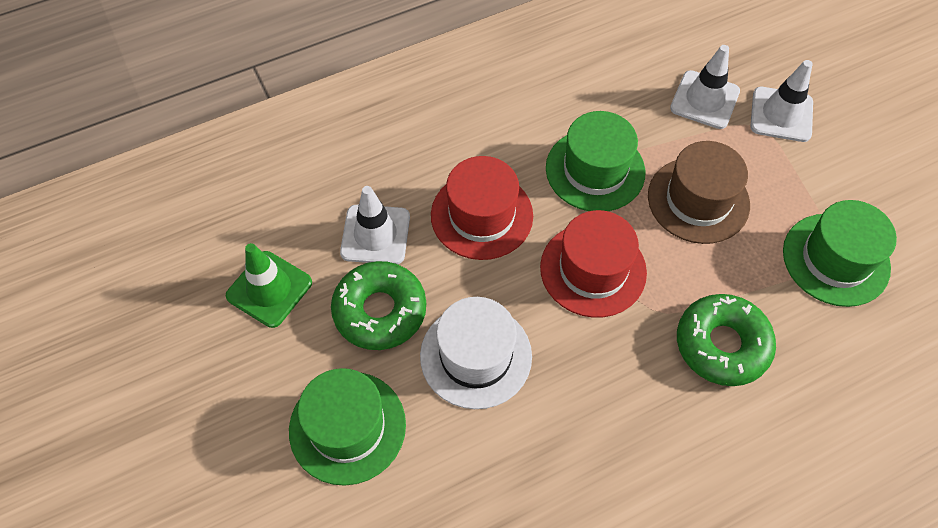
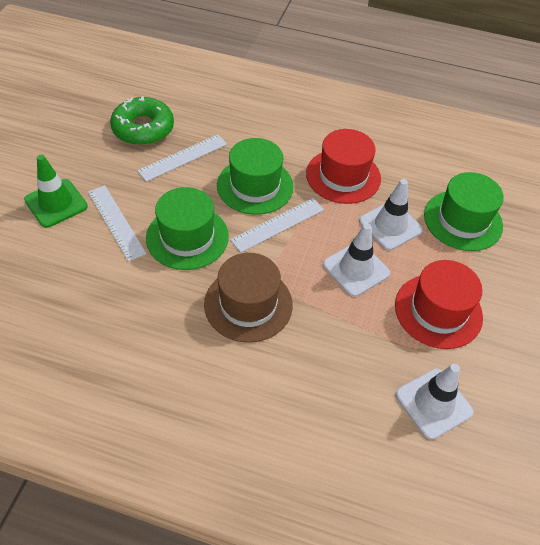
green donut: [331,261,426,350] [677,294,776,386] = 2 -> [110,96,174,145] = 1
white hat: [420,297,532,409] = 1 -> none = 0
white ruler: none = 0 -> [88,185,147,262] [137,134,227,182] [230,198,324,253] = 3

